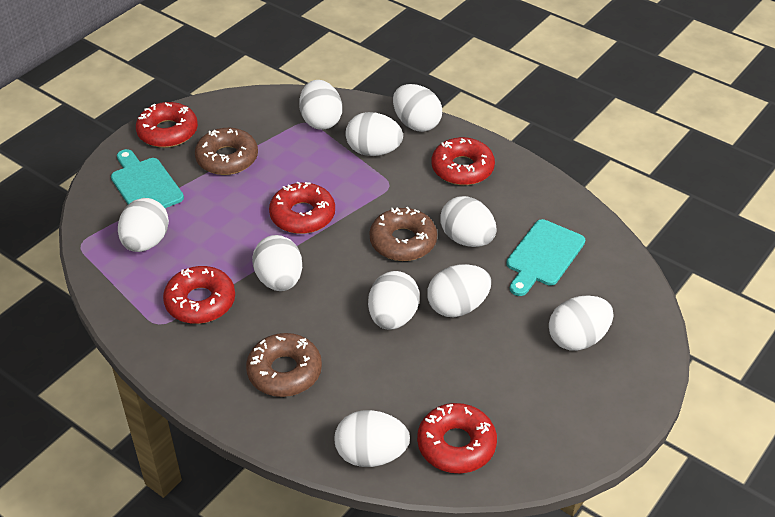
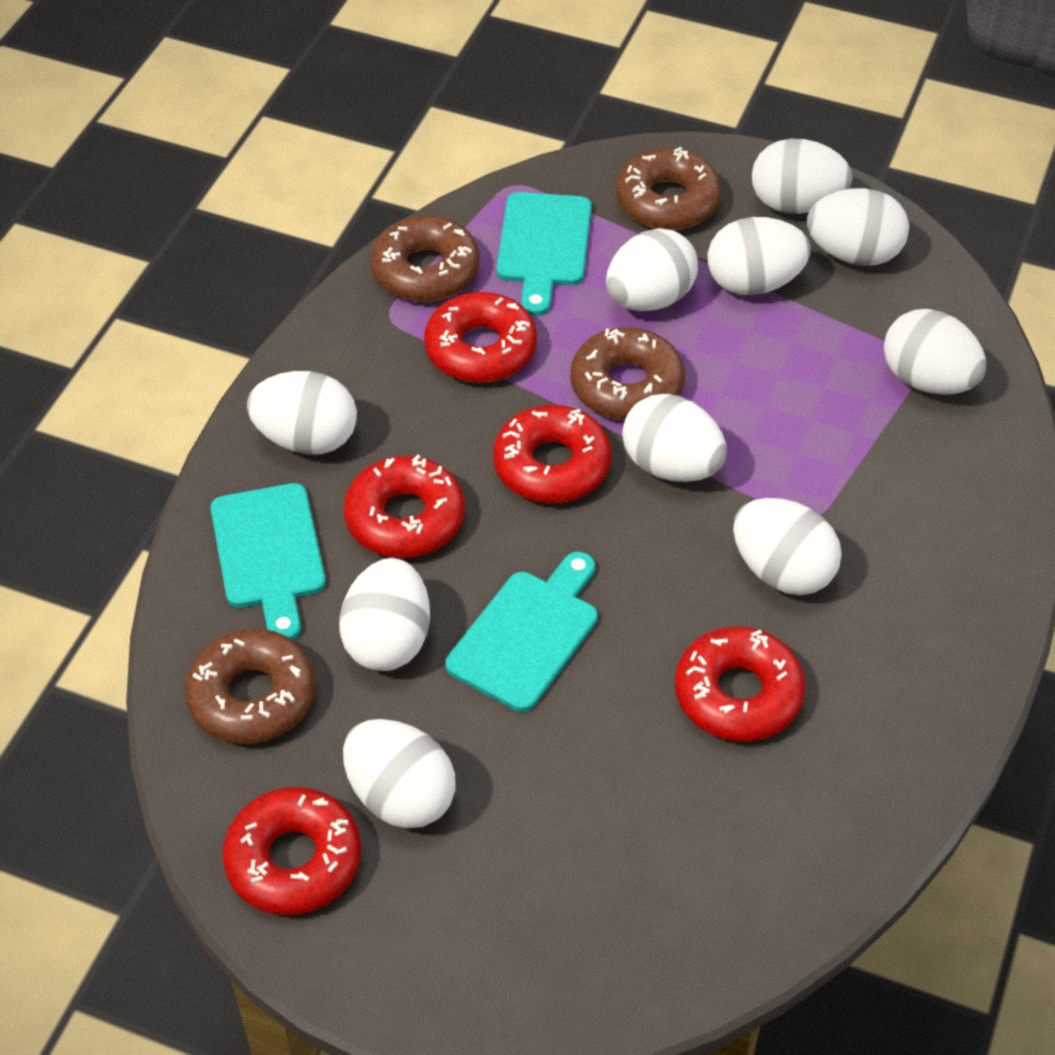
brown donut: [195,128,258,175] [246,333,322,397] [369,207,437,261] = 3 -> [185,629,316,744] [370,216,480,301] [570,327,685,420] [616,147,722,230] = 4
turquoise cutting board: [111,149,184,208] [506,219,585,296] = 2 -> [211,483,326,640] [445,552,598,712] [496,192,592,316] = 3

